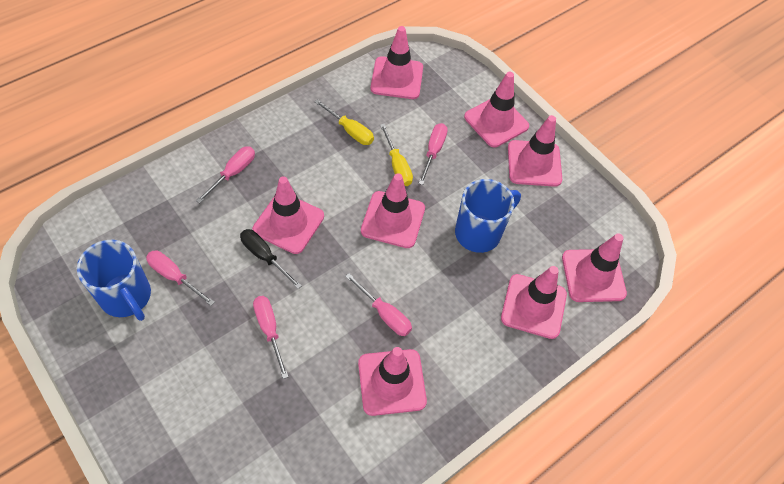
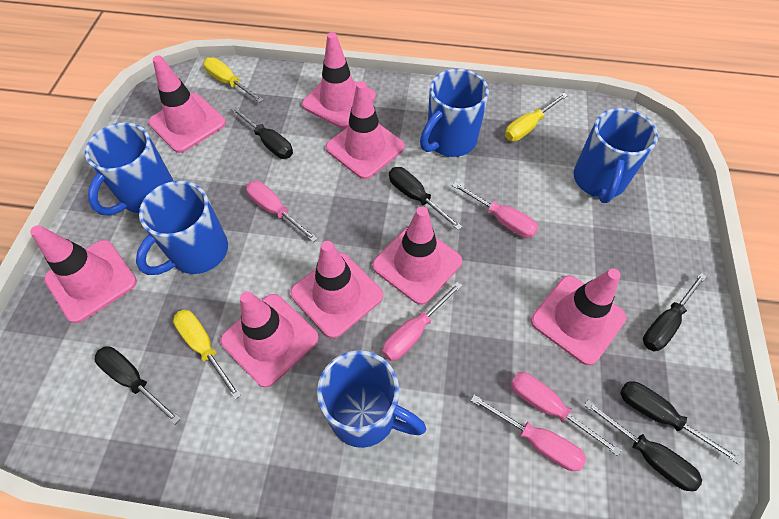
black screwdriver: [240,229,302,289] = 1 -> [94,346,181,424] [231,106,293,159] [389,167,462,230] [584,400,702,491] [620,381,741,464] [643,273,707,351] = 6
blue mug: [77,240,151,321] [455,179,521,253] = 2 -> [85,122,173,215] [136,181,228,275] [317,350,426,448] [420,69,489,157] [574,108,658,203] = 5
yellow screwdriver: [314,99,374,145] [380,124,413,186] = 2 -> [173,310,241,400] [203,57,264,102] [505,93,568,141] = 3

